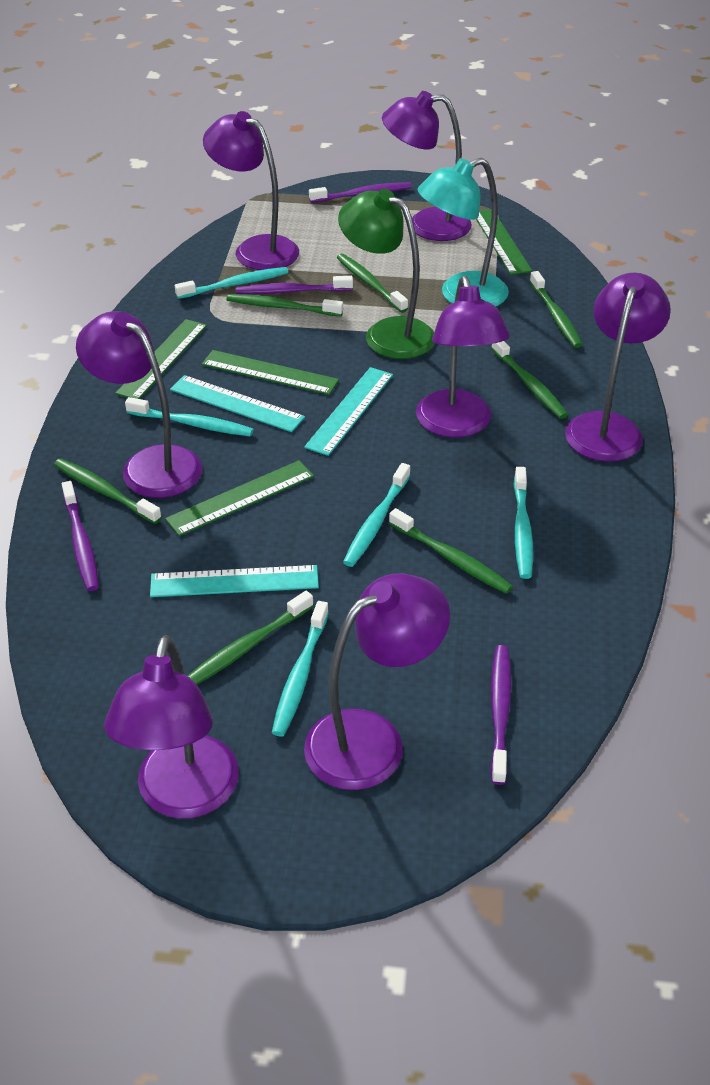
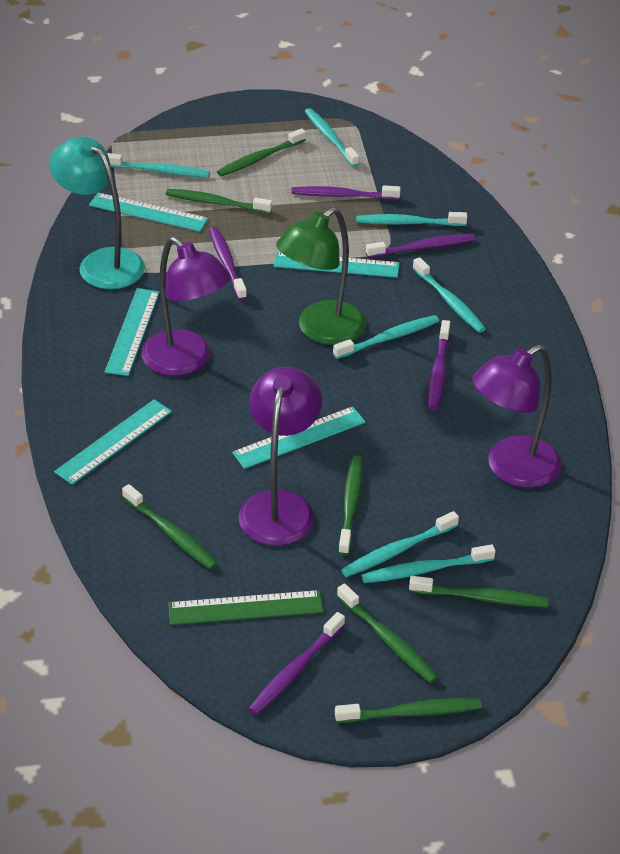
green ruler: [115,319,207,399] [165,460,314,536] [202,350,339,395] [476,209,532,275] = 4 -> [168,590,323,625] = 1
purple lamp: [76,311,202,498] [104,635,239,819] [203,111,299,270] [304,573,450,790] [382,91,472,241] [416,276,510,438] [565,273,671,462] = 7 -> [141,237,231,376] [239,367,322,546] [472,345,562,488] = 3
purple toothbrush: [62,481,99,591] [236,276,353,294] [309,182,412,203] [491,645,511,785] = 4 -> [209,227,247,300] [248,612,345,715] [291,185,401,200] [366,234,475,258] [428,320,450,410] = 5
turquoise ruler: [150,565,319,597] [170,375,305,432] [304,367,393,456] = 3 -> [54,399,172,485] [89,193,208,232] [105,288,160,376] [232,406,365,469] [274,252,399,278] = 5
turquoise toothbrush: [125,397,254,437] [175,267,288,299] [272,601,329,737] [343,463,410,567] [514,467,533,579] = 5 -> [107,153,210,178] [305,108,359,167] [333,315,439,359] [341,511,459,577] [356,212,467,226] [361,544,496,583] [413,257,486,333] = 7

